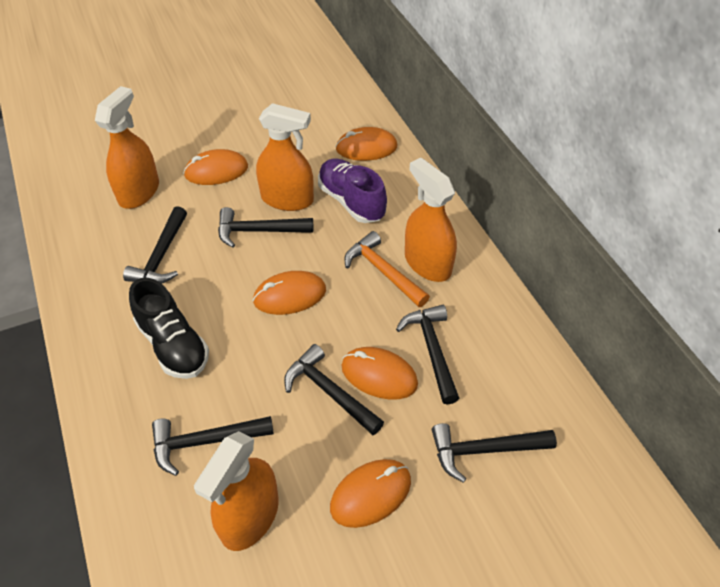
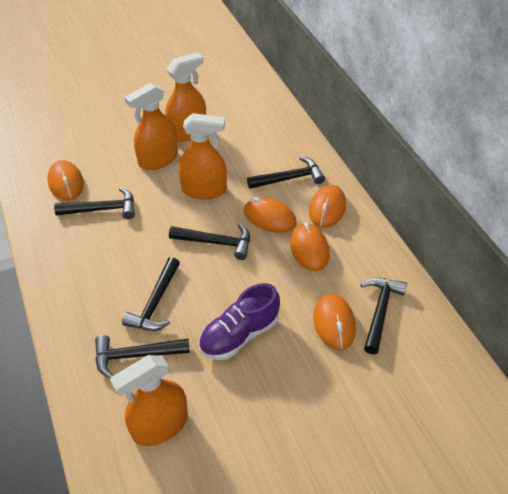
black shoe: [129,278,209,379] = 1 -> none = 0
orange hammer: [344,231,430,307] = 1 -> none = 0

